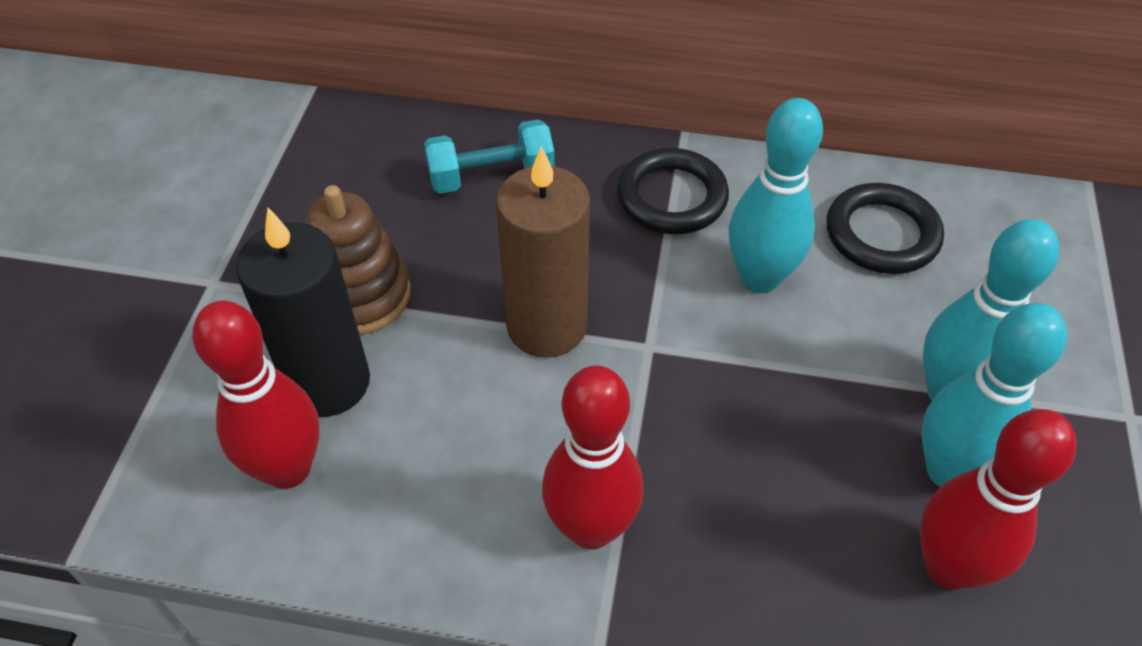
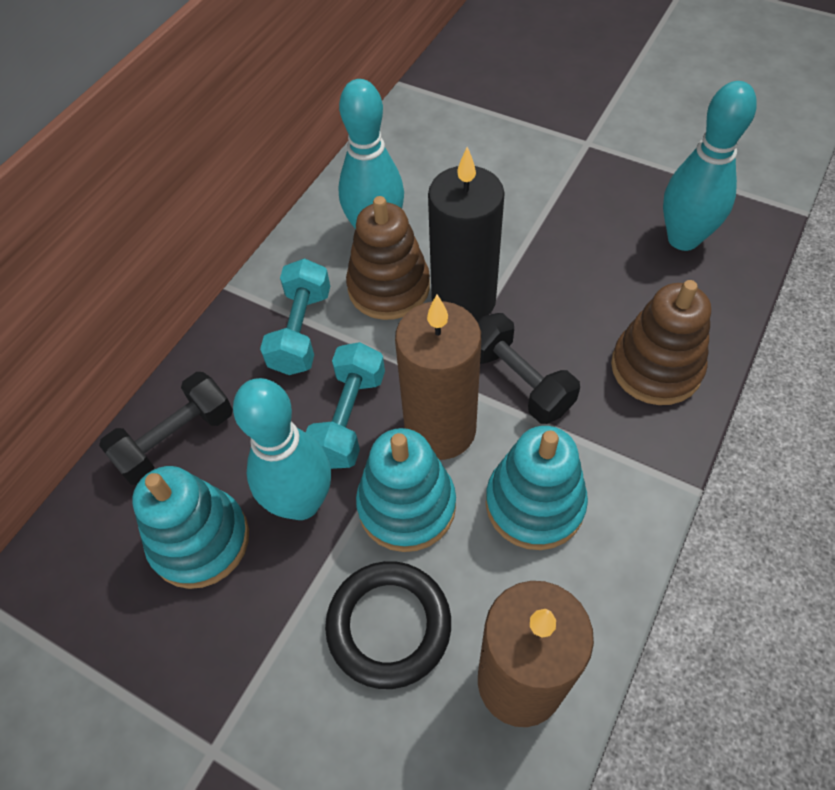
black dumbbell: none = 0 -> [99,372,233,485] [478,313,580,424] = 2
black ring: [617,148,729,234] [826,183,944,274] = 2 -> [325,561,451,689] = 1
brown candle: [496,146,590,358] = 1 -> [395,294,481,460] [478,581,594,727] = 2
brown stacking toy: [306,185,411,335] = 1 -> [346,196,430,320] [611,280,711,405] = 2
red bowling pin: [193,301,320,489] [542,365,644,549] [920,409,1077,590] = 3 -> none = 0
turquoise dumbbell: [424,119,555,193] = 1 -> [260,258,330,375] [306,342,385,469] = 2
turquoise stacking toy: none = 0 -> [132,466,249,589] [356,428,456,552] [486,426,588,550] = 3

